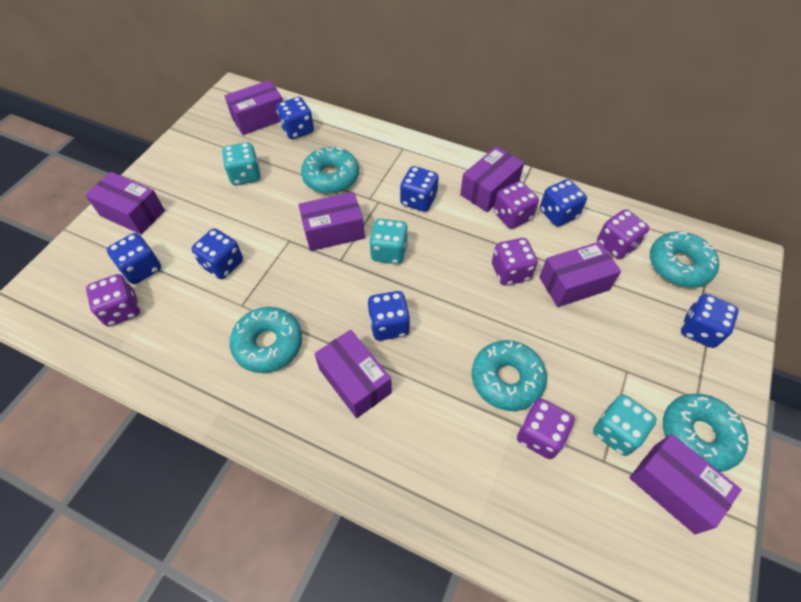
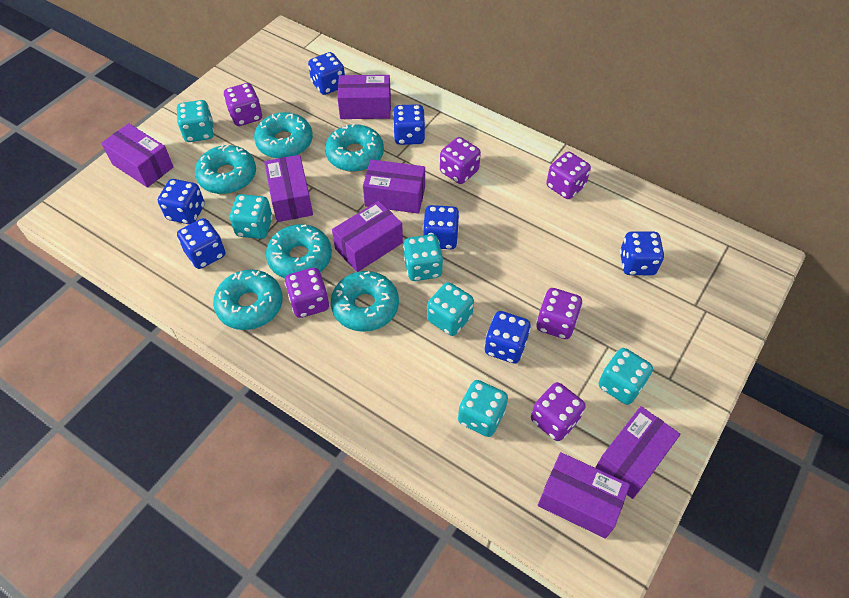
purple dice: [86,274,140,327] [492,238,538,286] [494,181,539,229] [517,399,574,459] [597,209,649,259] = 5 -> [224,83,262,126] [285,268,329,318] [440,137,481,184] [531,382,586,441] [536,288,583,339] [546,152,591,199] = 6
turquoise dice: [222,142,261,186] [369,219,408,264] [593,394,657,456] = 3 -> [176,100,214,142] [229,194,273,239] [403,234,443,281] [427,282,474,336] [458,380,508,437] [599,348,653,405] = 6
turquoise donut: [229,307,302,373] [301,147,359,194] [472,340,547,411] [650,231,719,288] [663,394,748,472] = 5 -> [195,145,256,194] [213,270,283,330] [254,112,313,159] [266,224,332,278] [325,123,384,172] [331,271,399,332] = 6

